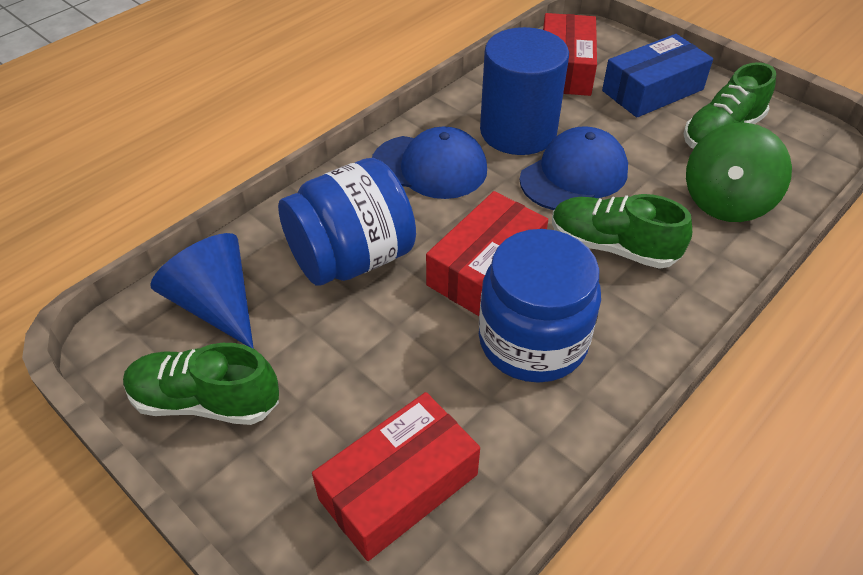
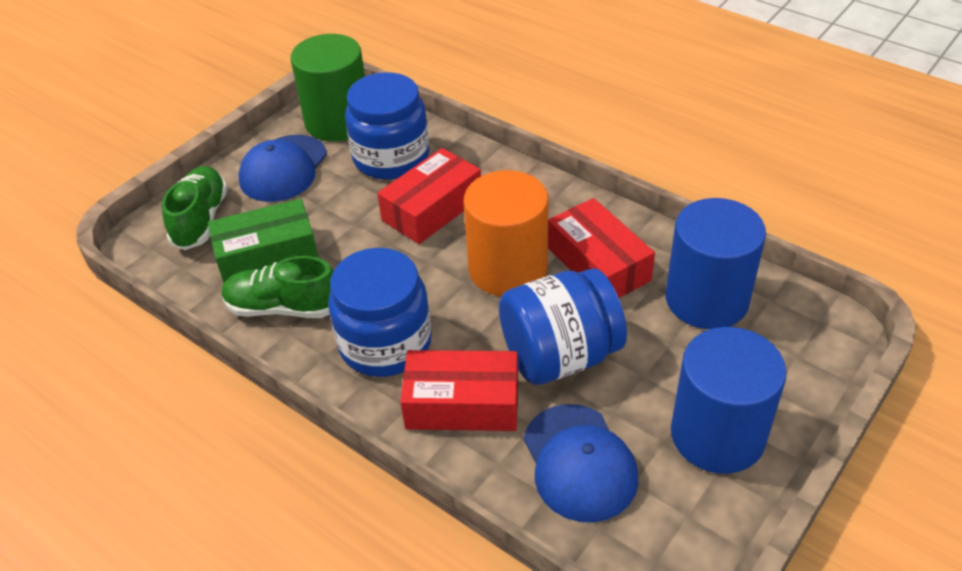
blue box: [602,34,713,118] = 1 -> none = 0
blue cone: [150,233,254,349] = 1 -> none = 0
blue cylinder: [480,27,569,155] = 1 -> [666,198,766,329] [671,327,787,474] = 2
blue jar: [278,158,416,286] [479,229,601,383] = 2 -> [328,248,432,377] [345,72,430,180] [499,268,627,385] = 3
green box: none = 0 -> [208,198,319,282] = 1
green cylinder: none = 0 -> [291,34,365,141] = 1
green shoe: [123,343,279,425] [552,194,692,269] [684,62,776,149] = 3 -> [162,166,228,250] [222,256,333,318] = 2
green spinning top: [686,123,792,222] = 1 -> none = 0
orange cylinder: none = 0 -> [464,170,549,296] = 1

